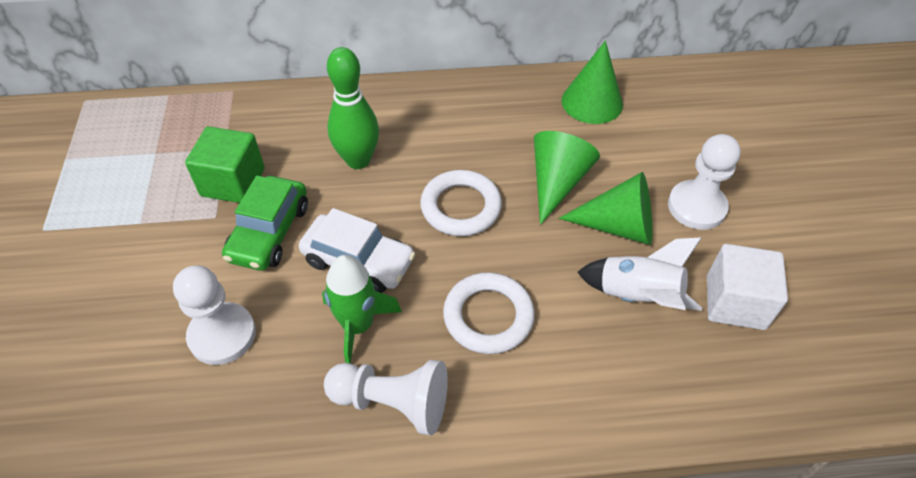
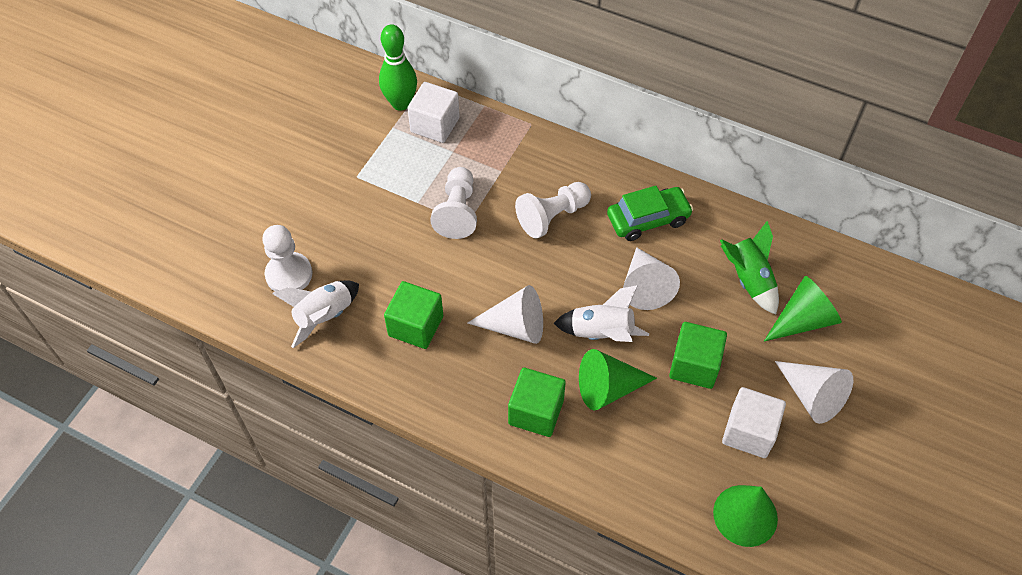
green cube: [185,126,265,203] = 1 -> [384,281,443,349] [508,368,566,437] [669,322,727,389] = 3
white car: [299,208,415,293] = 1 -> none = 0
white cone: none = 0 -> [467,285,543,344] [623,247,680,310] [775,361,853,424] = 3
white cube: [707,244,788,330] = 1 -> [407,82,460,143] [722,387,786,458] = 2
white ring: [420,170,502,236] [443,272,535,354] = 2 -> none = 0
white rocket: [577,238,702,311] = 1 -> [272,280,359,348] [554,285,649,342] = 2

